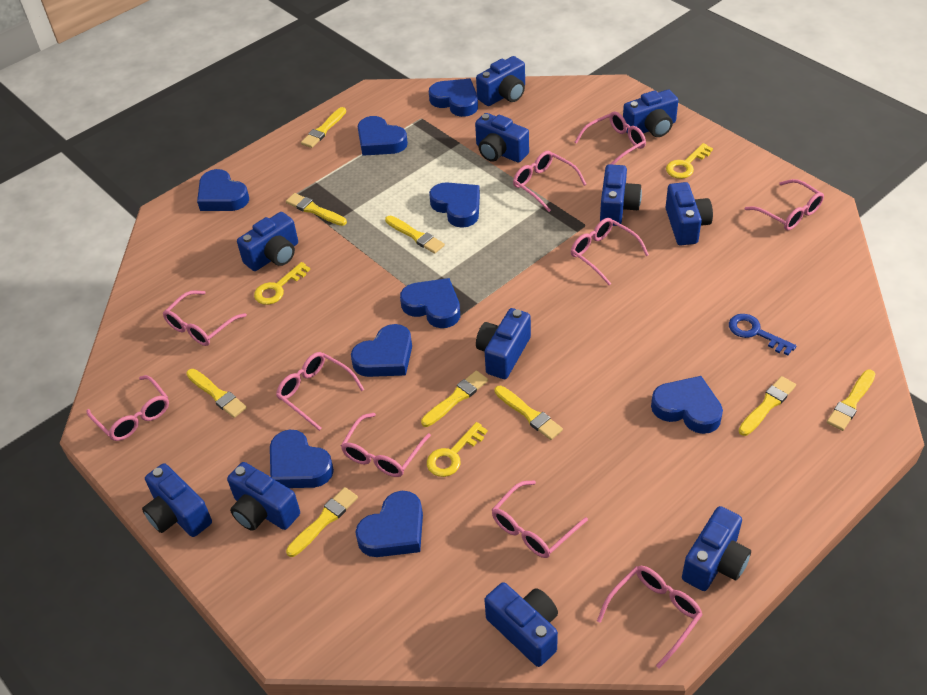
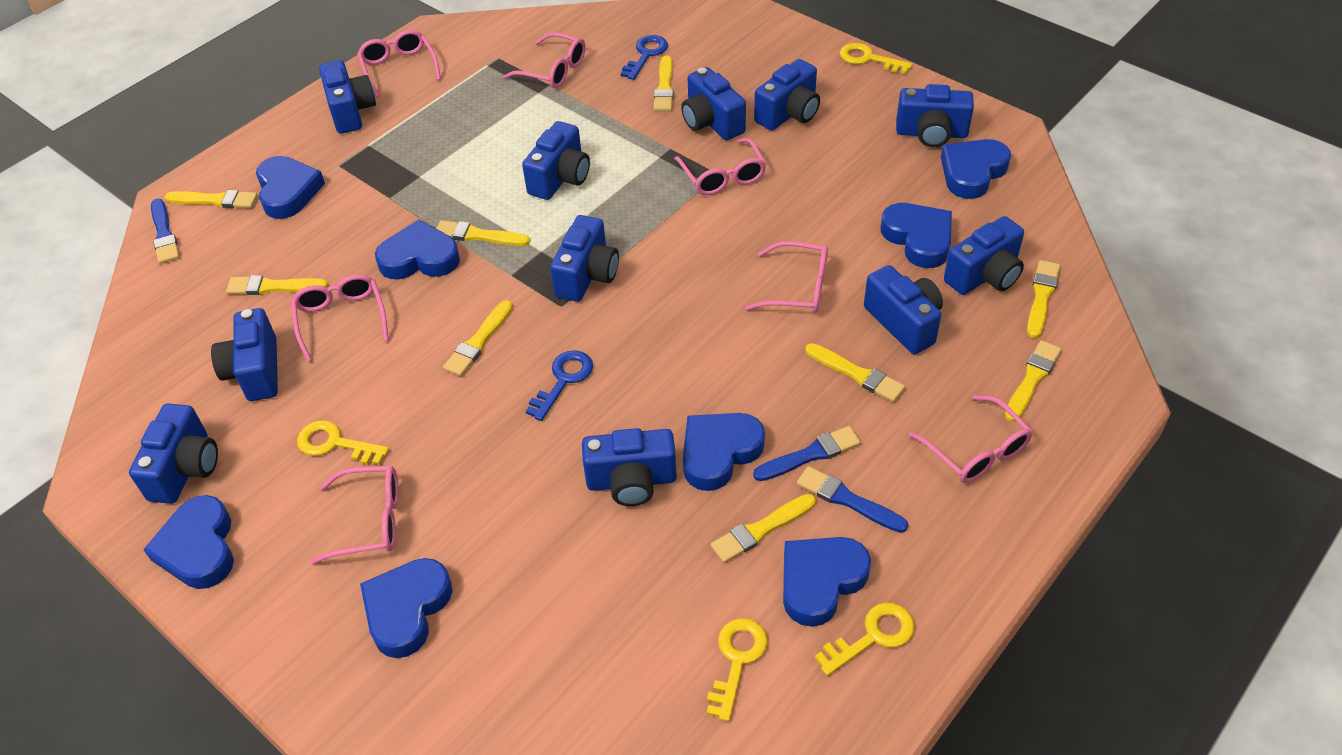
blue brush: none = 0 -> [151,198,179,264] [753,426,861,481] [797,466,908,533] = 3
blue heart: [197,169,249,211] [270,430,334,488] [351,324,412,377] [355,491,423,557] [358,116,408,156] [400,278,460,328] [429,79,478,117] [429,182,480,228] [651,376,723,434] = 9 -> [143,495,234,589] [256,156,325,219] [360,558,453,658] [375,219,460,280] [683,413,765,491] [783,537,871,627] [881,203,952,268] [941,139,1011,199] = 8
blue key: [729,314,796,355] = 1 -> [526,350,593,421] [621,35,668,80] = 2
pink glasses: [87,375,169,441] [163,290,247,346] [276,352,365,431] [341,413,431,477] [492,480,588,558] [513,151,587,212] [571,218,649,285] [575,111,646,165] [597,566,703,669] [745,179,824,231] = 10 -> [291,274,389,362] [310,466,399,564] [357,30,441,98] [503,32,586,88] [674,138,766,195] [745,241,828,313] [909,395,1033,483] = 7
yellow key: [254,262,310,305] [427,422,488,477] [666,143,713,179] = 3 -> [297,420,389,465] [707,618,768,722] [815,603,915,676] [840,43,912,74] = 4

